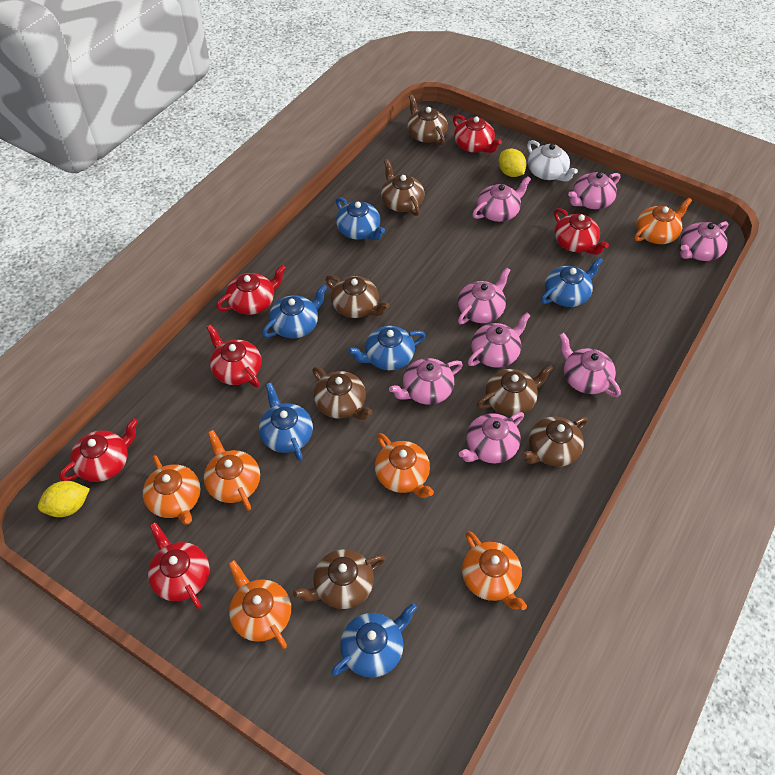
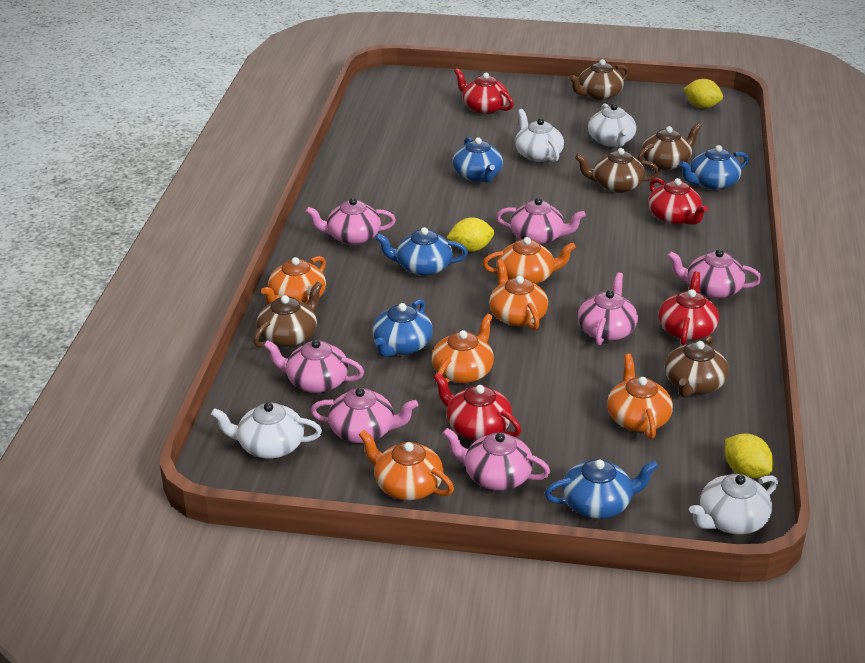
blue teapot: [259,383,313,461] [262,284,327,339] [331,603,417,678] [336,197,385,240] [348,326,426,370] [541,257,604,307] = 6 -> [372,299,433,357] [375,227,468,276] [453,137,503,183] [545,459,658,519] [679,145,749,190] = 5
brown teapot: [293,549,386,609] [312,367,372,420] [326,275,390,318] [381,159,424,216] [407,95,448,145] [477,364,554,416] [522,416,588,467] = 7 -> [253,282,322,348] [569,59,629,100] [575,148,659,193] [637,123,702,170] [665,336,729,397] = 5
pink teapot: [389,358,463,405] [458,267,511,324] [459,412,524,463] [468,312,531,368] [472,176,531,222] [559,333,621,397] [568,172,620,209] [680,221,728,261] = 8 -> [264,340,364,393] [305,198,396,245] [311,388,418,443] [443,428,550,490] [496,198,586,245] [578,272,638,346] [667,249,762,299] = 7
red teapot: [59,418,138,482] [148,522,210,609] [206,324,261,387] [216,265,286,315] [453,114,502,153] [554,208,609,255] = 6 -> [433,372,521,440] [454,68,514,114] [648,178,708,225] [659,271,719,345] = 4
white teapot: [527,140,578,182] = 1 -> [211,402,322,459] [515,109,564,162] [588,104,636,147] [689,474,778,535] = 4
yellow lemon: [38,481,90,517] [499,149,527,177] = 2 -> [446,217,494,252] [683,79,723,108] [725,433,773,478] = 3

